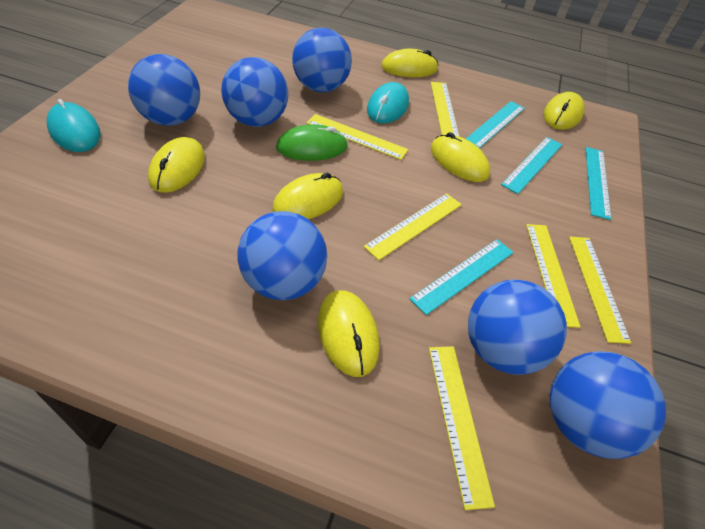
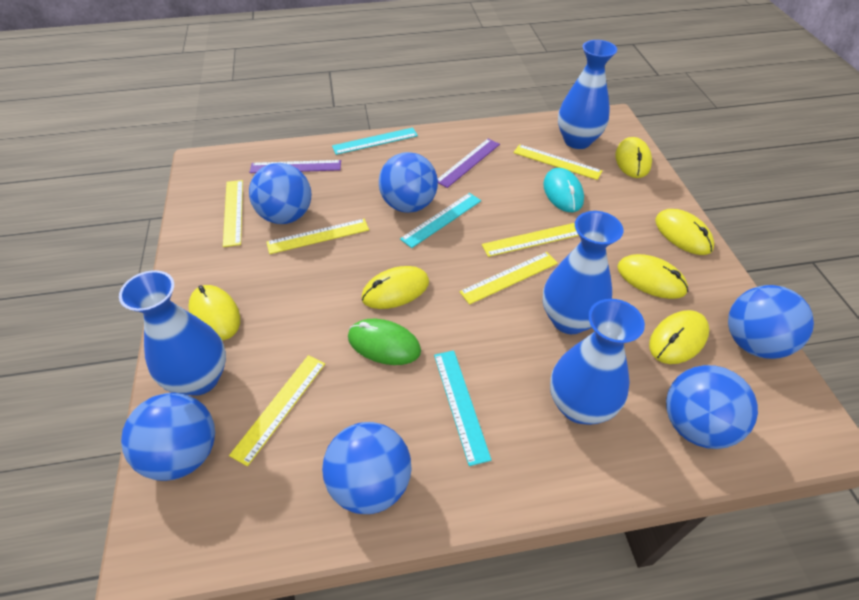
blue vase: none = 0 -> [119,270,226,396] [543,211,623,334] [550,299,645,425] [558,40,617,149] = 4
purple ruler: none = 0 -> [249,160,341,173] [438,139,500,188] = 2
turquoise mouse: [46,99,101,152] [367,82,409,123] = 2 -> [543,168,584,212] = 1
turquoise ruler: [410,239,514,315] [466,101,525,148] [501,137,563,194] [585,147,611,220] = 4 -> [332,128,418,155] [400,193,481,248] [434,350,491,466] = 3

